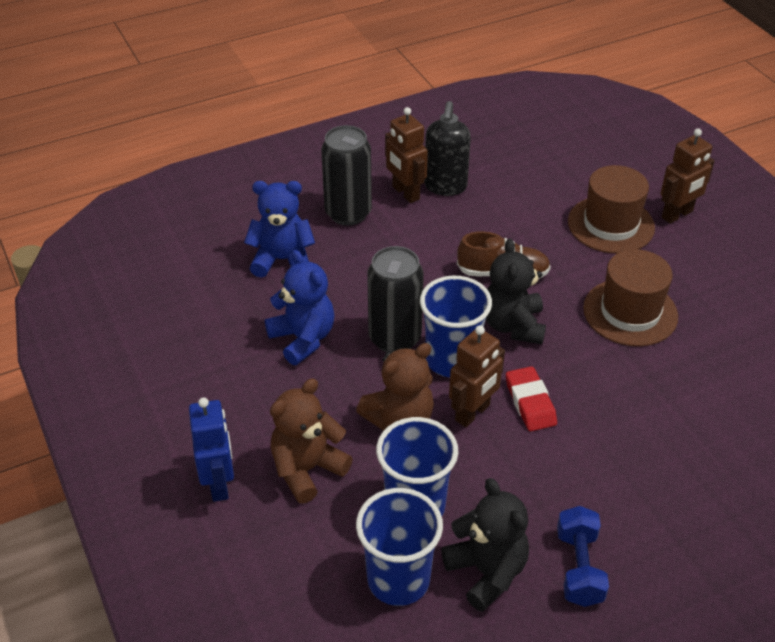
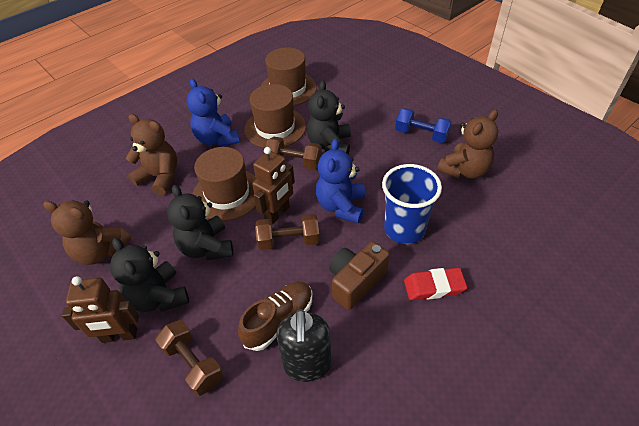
black can: [321,125,372,226] [367,246,424,353] = 2 -> none = 0
black teddy bear: [441,478,529,612] [486,238,546,344] = 2 -> [110,238,189,312] [167,185,233,260] [307,80,351,155] = 3
blue cup: [356,488,443,606] [376,417,458,516] [420,276,492,377] = 3 -> [382,164,442,244] = 1
blue robot: [189,397,234,502] = 1 -> none = 0
brown camera: none = 0 -> [329,241,390,310] = 1
brown dumbbell: none = 0 -> [155,320,223,396] [255,214,320,250] [266,137,322,170] = 3
brown hat: [568,165,655,253] [583,249,678,346] = 2 -> [193,147,257,221] [244,84,306,148] [260,47,317,106] = 3
brown robot: [385,107,428,203] [449,325,505,427] [661,128,715,224] = 3 -> [62,276,139,343] [252,147,295,225] = 2
brown teddy bear: [270,378,353,503] [356,343,434,431] = 2 -> [43,200,131,265] [126,114,177,195] [437,110,498,179] = 3

